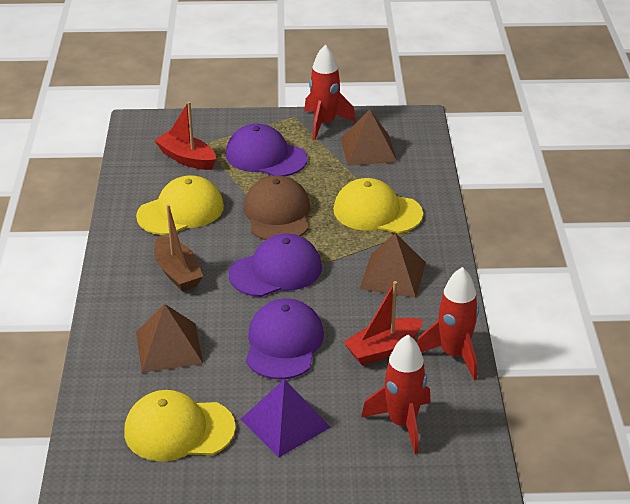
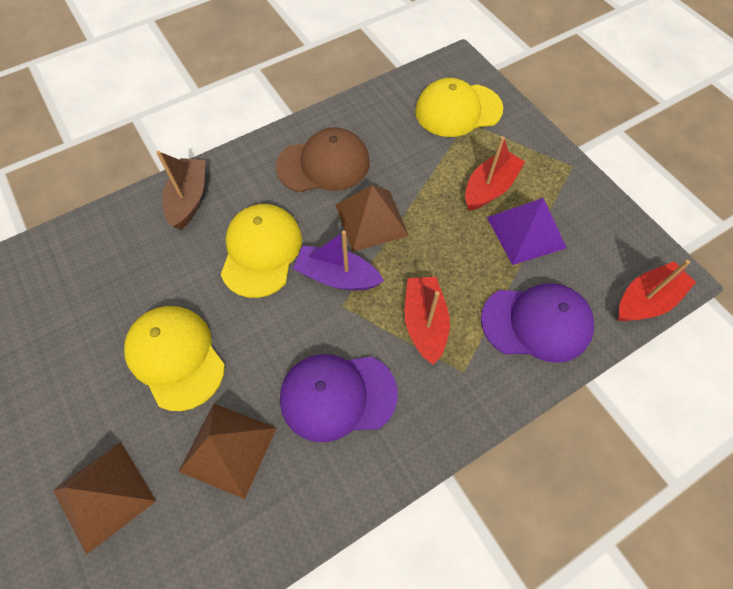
purple boat: none = 0 -> [293,230,384,290] = 1
purple cap: [226,123,308,176] [229,233,322,297] [246,298,324,379] = 3 -> [280,354,398,442] [481,283,594,363] = 2
red boat: [154,102,216,170] [344,281,423,365] = 2 -> [405,277,450,365] [465,136,525,210] [617,260,696,321] = 3
red rocket: [304,45,356,140] [361,335,431,454] [417,267,479,380] = 3 -> none = 0

